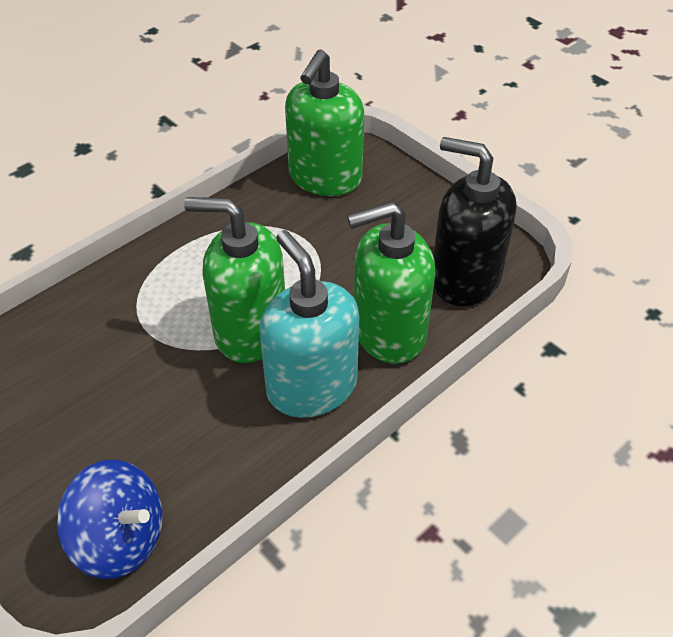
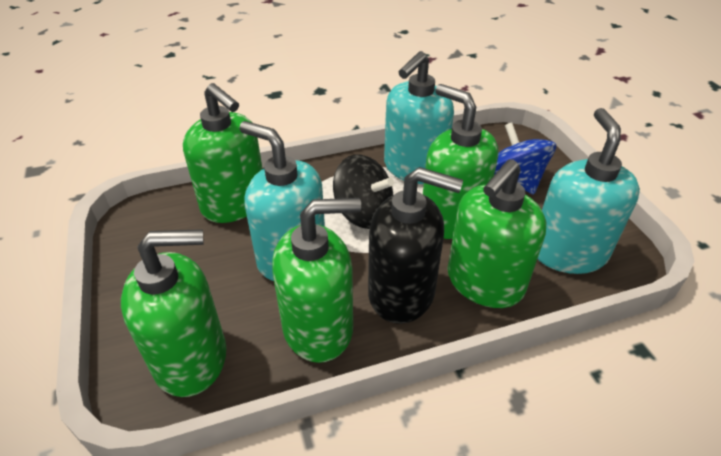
black spinning top: none = 0 -> [333,155,394,229] = 1
green soap dispenser: [184,197,285,363] [285,50,364,196] [347,201,436,364] = 3 -> [121,229,226,397] [183,83,263,223] [272,198,361,363] [423,84,498,239] [448,159,546,308] = 5
turquoise soap dispenser: [259,230,359,418] = 1 -> [239,121,325,281] [384,51,454,184] [538,108,640,274] = 3

